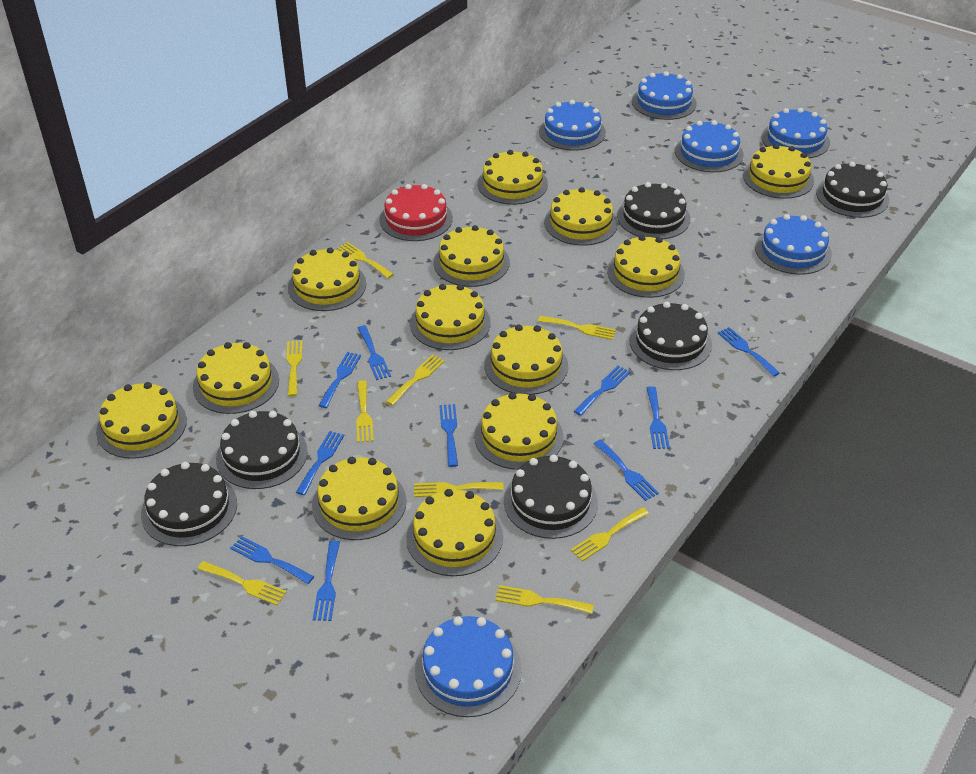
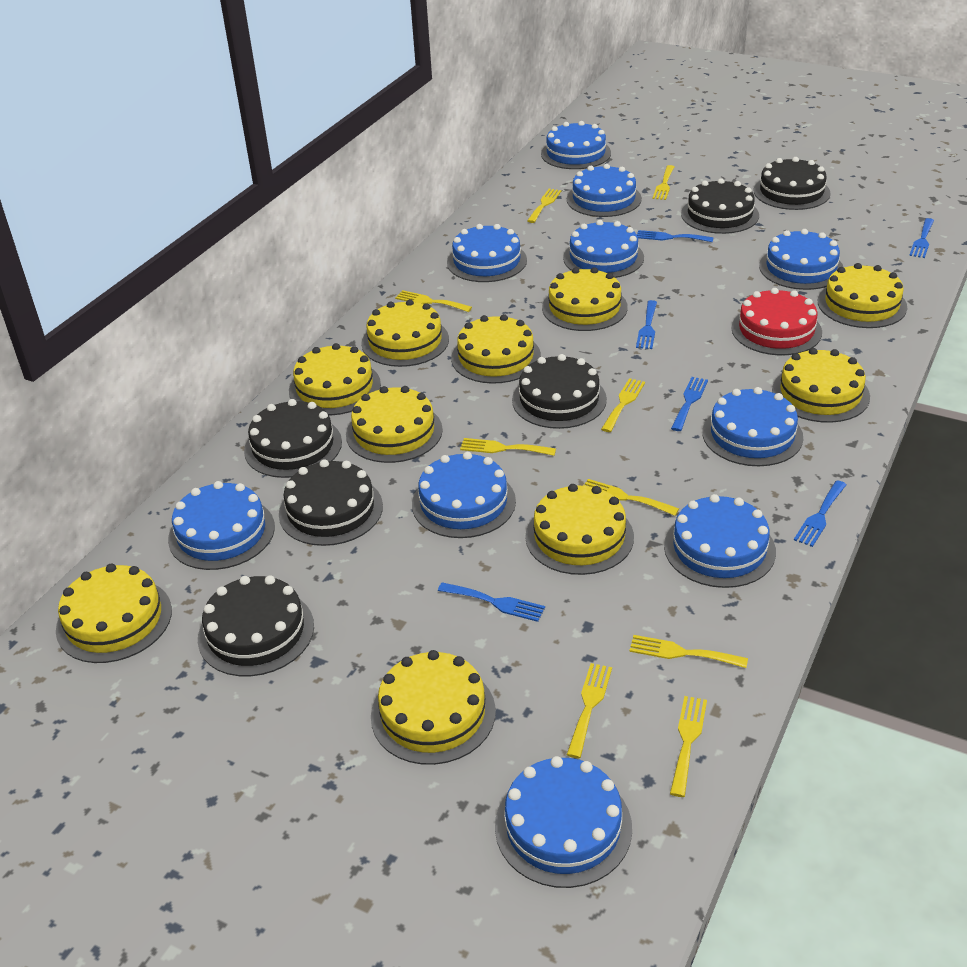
blue cake: [415,616,522,717] [539,100,606,151] [632,71,697,120] [675,120,744,172] [755,214,832,275] [762,108,830,158] = 6 -> [168,481,275,570] [412,452,516,538] [447,224,527,282] [495,756,632,888] [541,121,611,169] [563,220,644,278] [567,164,642,217] [664,494,776,588] [702,387,803,466] [759,229,843,290] = 10
blue fork: [230,536,314,584] [296,431,345,495] [313,541,340,621] [318,352,361,408] [358,325,391,380] [439,404,458,467] [574,366,631,416] [594,440,659,501] [647,386,670,449] [718,327,780,377] = 10 -> [438,582,545,622] [636,300,657,349] [637,230,714,242] [671,377,708,431] [794,481,847,547] [909,218,934,258] = 6
yellow cake: [96,382,187,459] [193,342,279,414] [288,247,366,311] [312,457,407,540] [406,489,503,576] [410,284,491,350] [434,225,510,287] [474,392,564,470] [477,150,548,205] [484,324,568,395] [544,187,618,246] [607,235,685,298] [743,144,814,199] = 13 -> [56,564,172,663] [289,343,381,415] [346,386,443,463] [361,299,449,367] [371,650,496,765] [451,314,541,384] [525,484,634,575] [542,267,628,331] [772,348,870,423] [818,263,907,328] = 10

